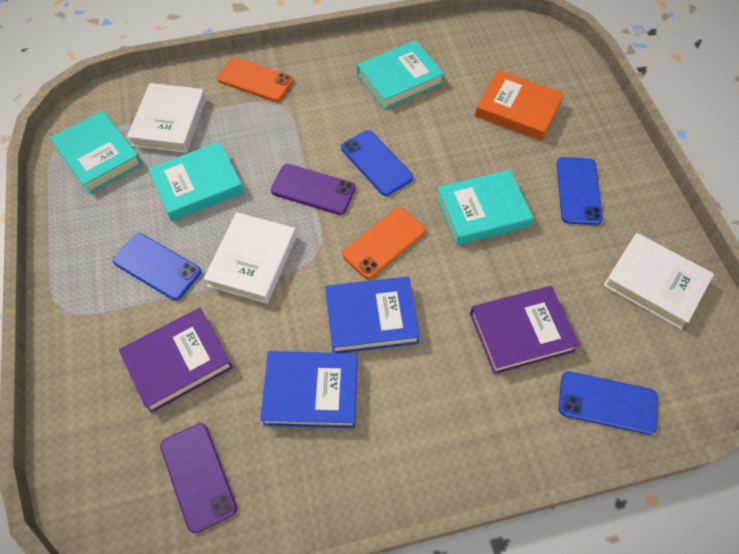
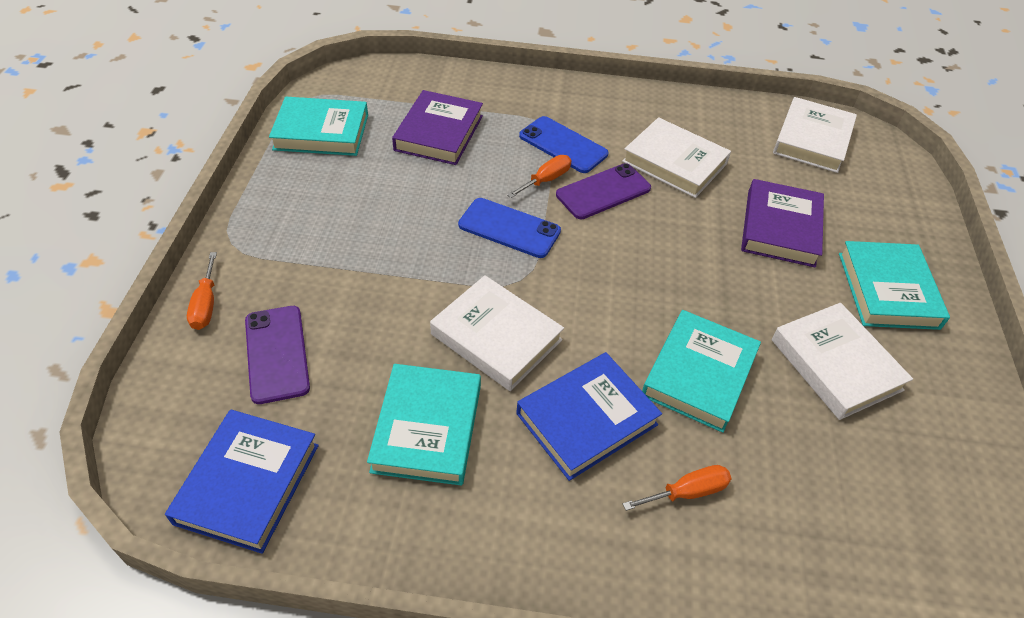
blue phone: [113,233,201,300] [341,130,413,196] [557,157,603,225] [558,371,658,435] = 4 -> [458,198,561,258] [519,116,609,173] = 2
orange book: [475,70,564,141] = 1 -> none = 0
orange phone: [217,57,294,102] [342,207,426,279] = 2 -> none = 0
orange screwdriver: none = 0 -> [187,252,217,330] [507,155,571,198] [623,465,731,511] = 3
white book: [127,83,206,153] [204,212,297,304] [603,233,714,329] = 3 -> [430,275,564,391] [622,117,731,198] [771,303,913,420] [773,97,857,173] = 4

